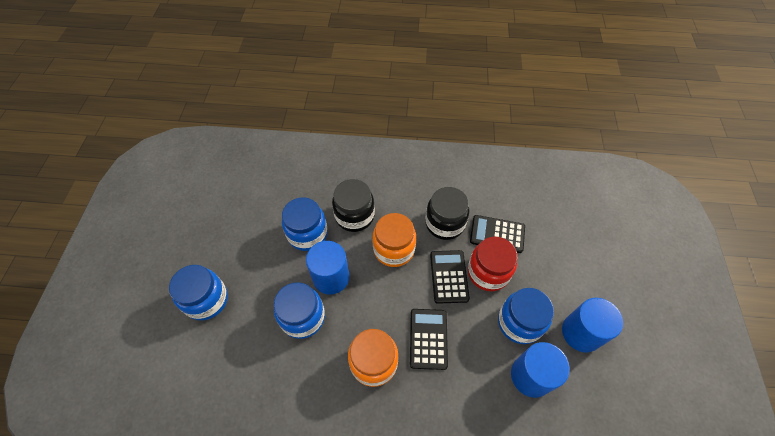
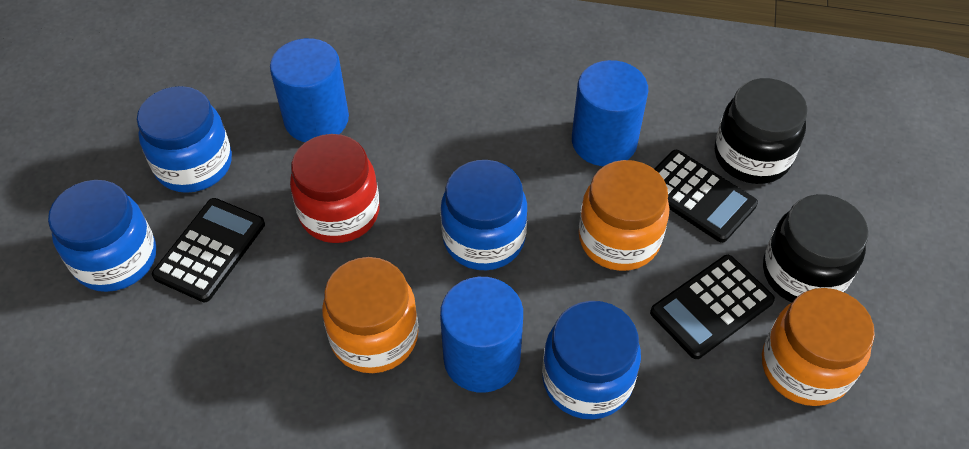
orange jar: [348,329,398,387] [372,213,416,267] = 2 -> [322,257,418,373] [579,160,670,271] [762,288,875,406] = 3

